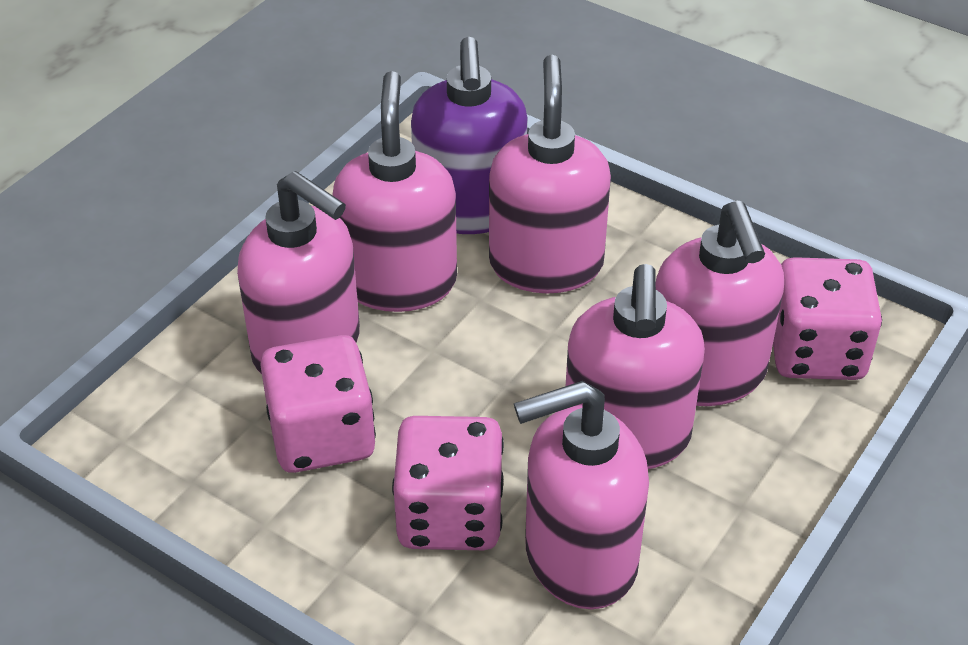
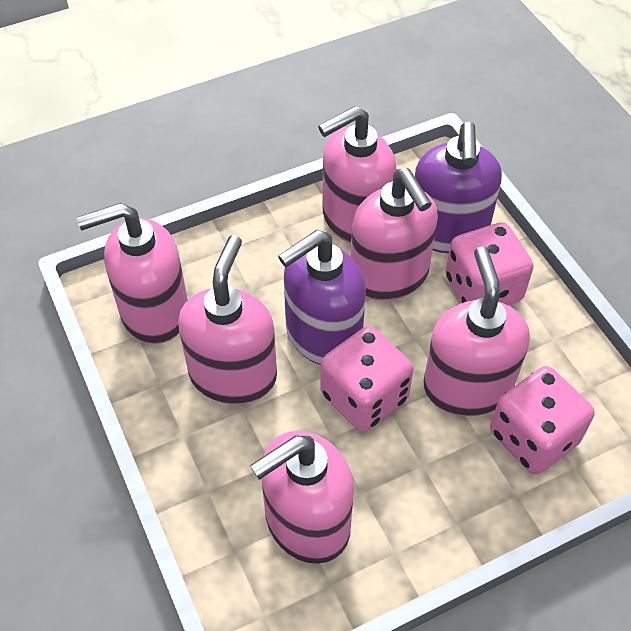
purple soap dispenser: [411,37,527,234] = 1 -> [278,230,366,365] [415,122,502,253] = 2

